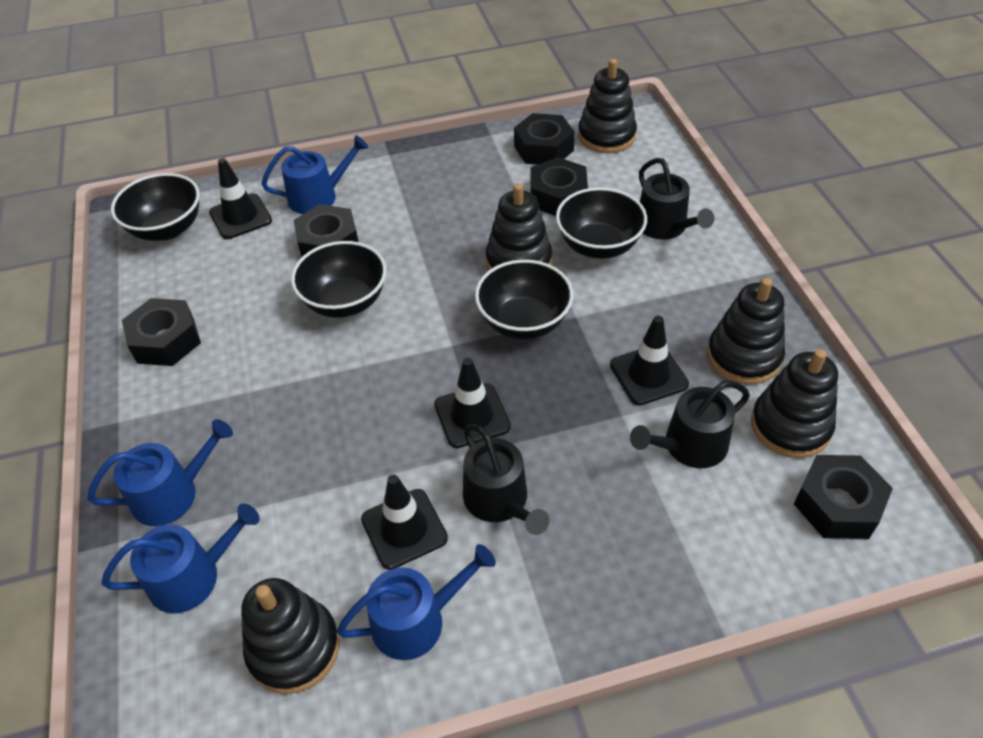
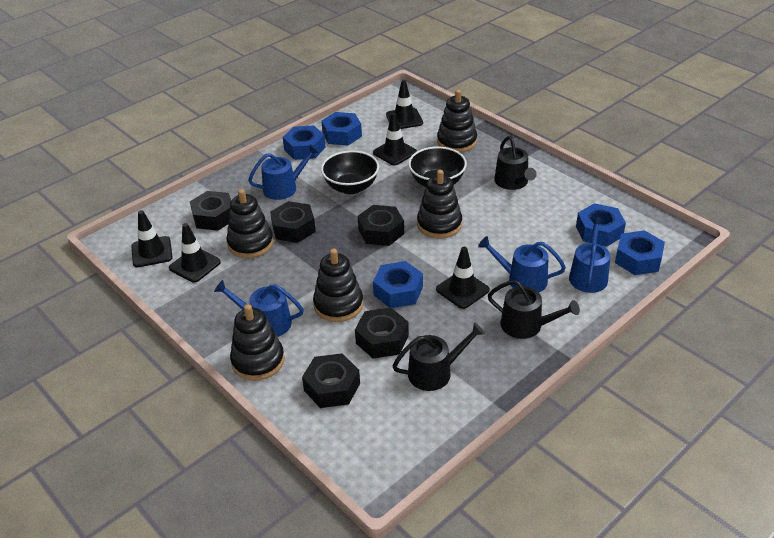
black bowl: [111,173,200,241] [291,241,387,318] [475,259,573,339] [556,187,647,259] = 4 -> [321,150,379,194] [408,146,467,187] = 2
black traffic cone: [209,158,272,239] [361,475,448,570] [434,358,511,448] [610,315,689,405] = 4 -> [131,210,173,267] [169,223,221,283] [373,113,417,165] [386,80,423,129] [436,247,490,309] = 5
blue nut: none = 0 -> [283,125,326,160] [321,112,362,146] [373,261,423,308] [576,203,626,247] [615,230,665,275] = 5

